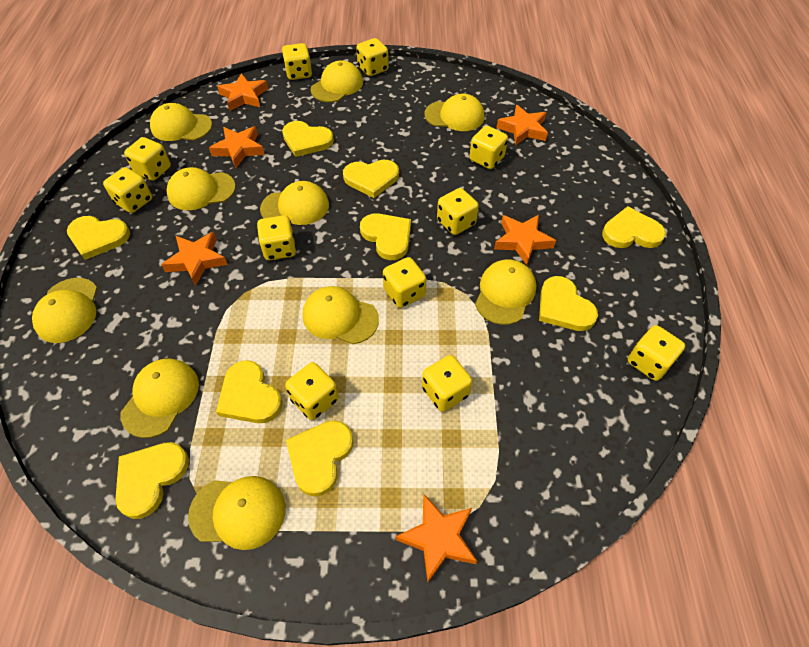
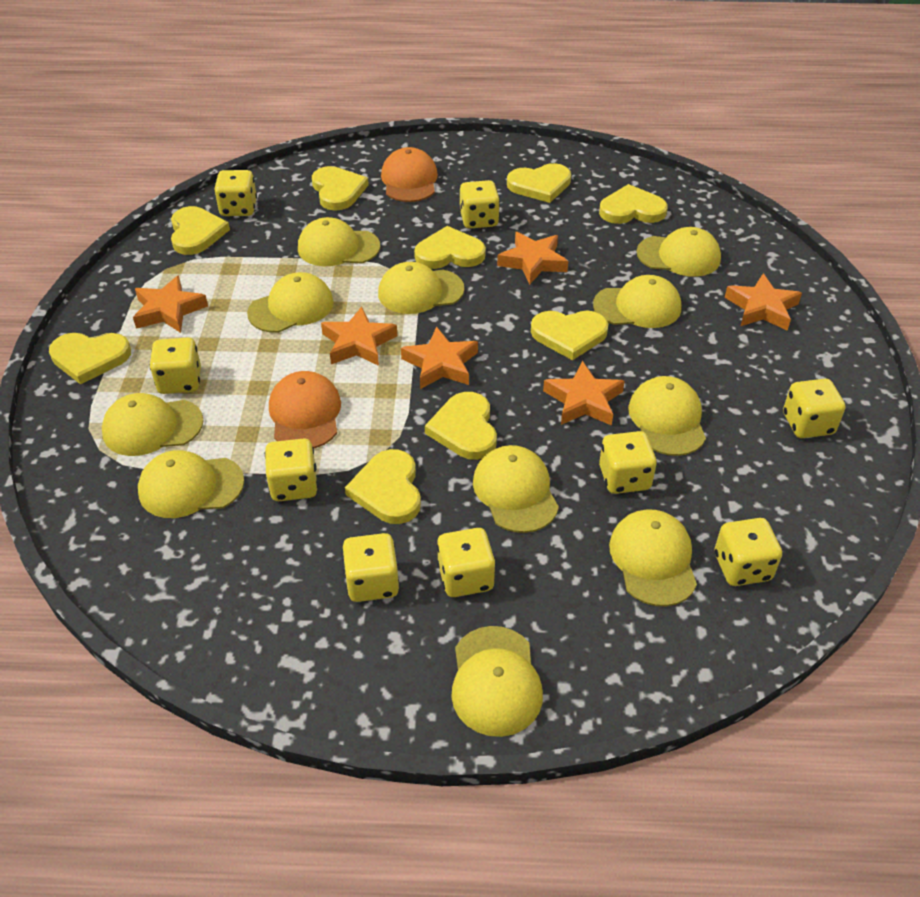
orange cap: none = 0 -> [269,371,341,448] [381,147,438,202] = 2
yellow cap: [32,278,97,343] [121,359,199,438] [150,103,212,141] [166,167,236,210] [188,476,286,550] [260,181,329,225] [303,286,379,344] [311,60,363,102] [425,94,485,131] [475,260,537,325] = 10 -> [102,393,204,456] [138,450,244,518] [247,272,334,333] [298,217,380,266] [378,262,464,314] [451,626,543,737] [473,445,559,533] [593,275,681,328] [609,510,697,606] [628,376,706,456] [636,227,721,277] = 11
yellow dice: [103,167,152,213] [124,137,171,181] [257,215,296,260] [282,43,312,80] [285,362,339,420] [356,38,389,76] [383,257,426,308] [422,355,472,412] [437,188,479,235] [469,126,508,169] [628,325,685,381] = 11 -> [149,338,201,394] [214,170,257,216] [265,438,318,501] [342,533,400,602] [437,528,495,597] [459,180,500,229] [599,431,657,494] [714,518,782,586] [783,379,846,438] = 9

